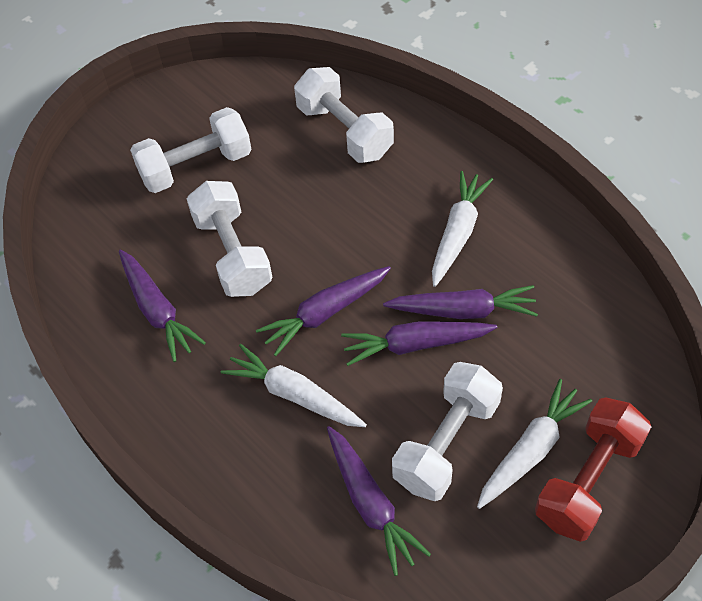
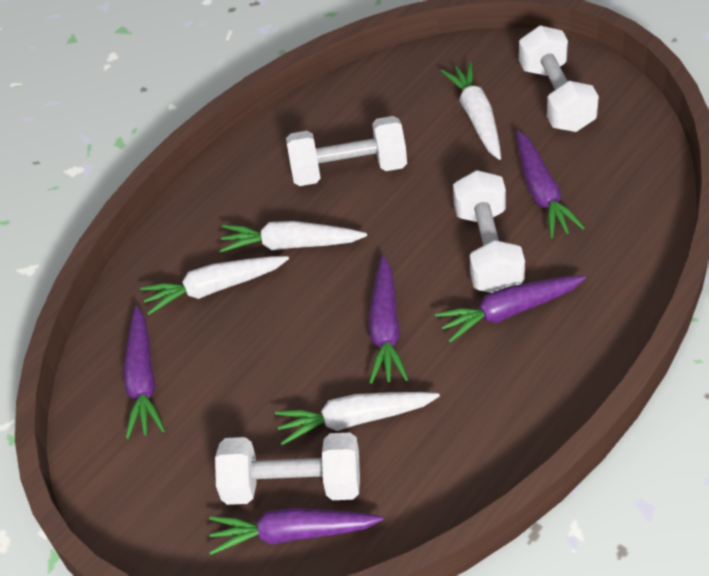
red dumbbell: [535,398,651,542] = 1 -> none = 0
white carrot: [221,344,367,427] [432,171,493,287] [477,379,592,509] = 3 -> [140,256,289,315] [219,221,367,253] [275,392,440,445] [441,62,501,160] = 4

